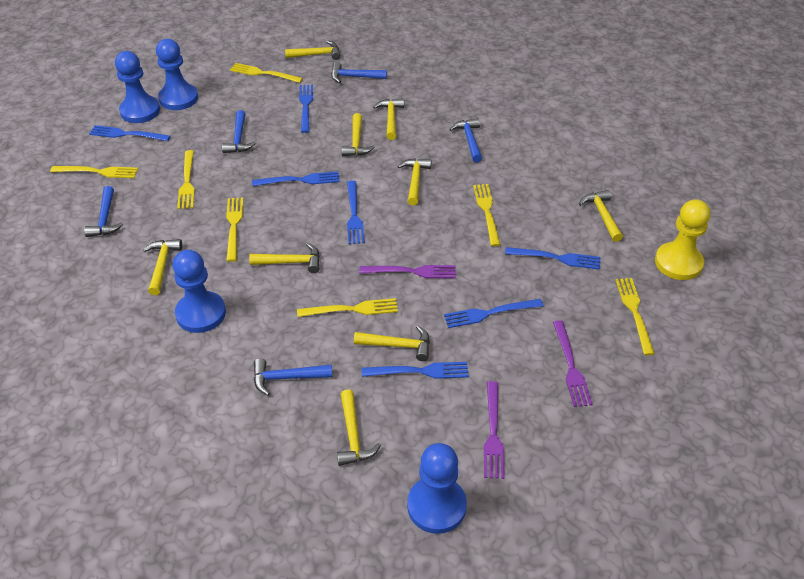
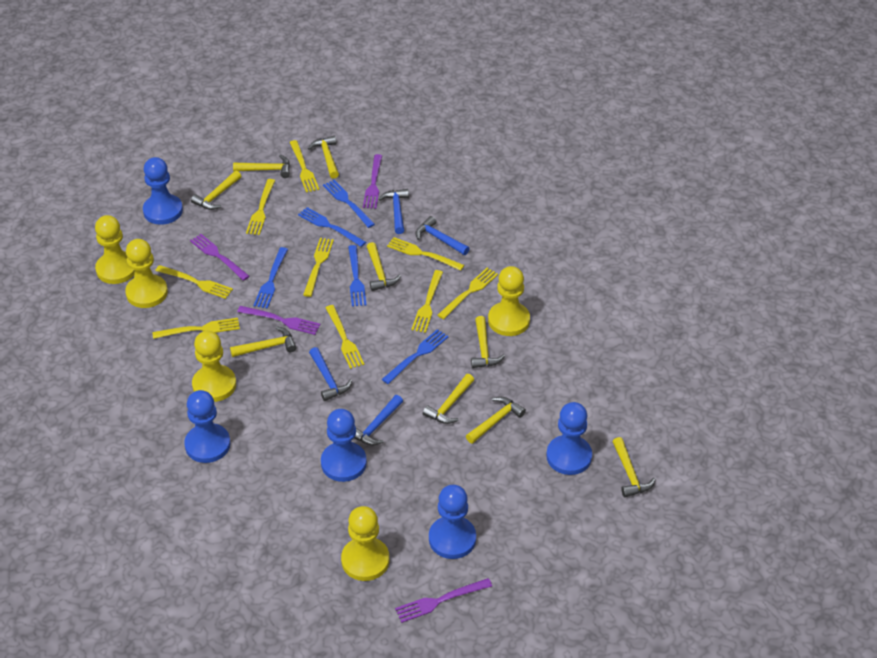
blue fork: [89,125,170,141] [252,171,340,186] [299,85,313,133] [347,181,365,244] [362,362,469,379] [444,299,543,328] [505,247,600,270] = 7 -> [253,247,288,309] [298,207,366,247] [323,180,375,228] [348,245,366,307] [382,329,449,384] = 5
blue hammer: [84,186,123,237] [222,110,256,153] [254,358,332,395] [331,62,387,83] [449,118,482,163] = 5 -> [309,347,352,401] [354,395,403,446] [378,189,409,234] [416,216,470,255] = 4
blue pawn: [115,51,160,123] [156,39,198,110] [173,250,226,333] [407,443,467,534] = 4 -> [143,157,183,225] [184,390,231,463] [321,409,367,482] [429,485,476,559] [546,402,592,475] = 5
purple fork: [360,265,456,279] [484,381,505,479] [553,320,593,407] = 3 -> [190,234,250,281] [237,306,321,335] [363,154,382,209] [395,578,492,623] = 4
yellow fork: [50,166,138,178] [177,150,195,209] [226,197,243,262] [230,63,303,83] [297,298,398,317] [473,184,501,246] [616,278,655,355] = 7 -> [152,318,240,339] [155,265,233,299] [246,179,275,235] [289,140,319,193] [303,238,334,297] [325,305,364,369] [387,237,464,271] [411,270,443,333] [437,268,498,319] = 9
yellow pawn: [655,199,710,280] = 1 -> [95,215,134,284] [125,239,168,308] [192,331,236,402] [341,506,390,581] [488,266,530,336] = 5

